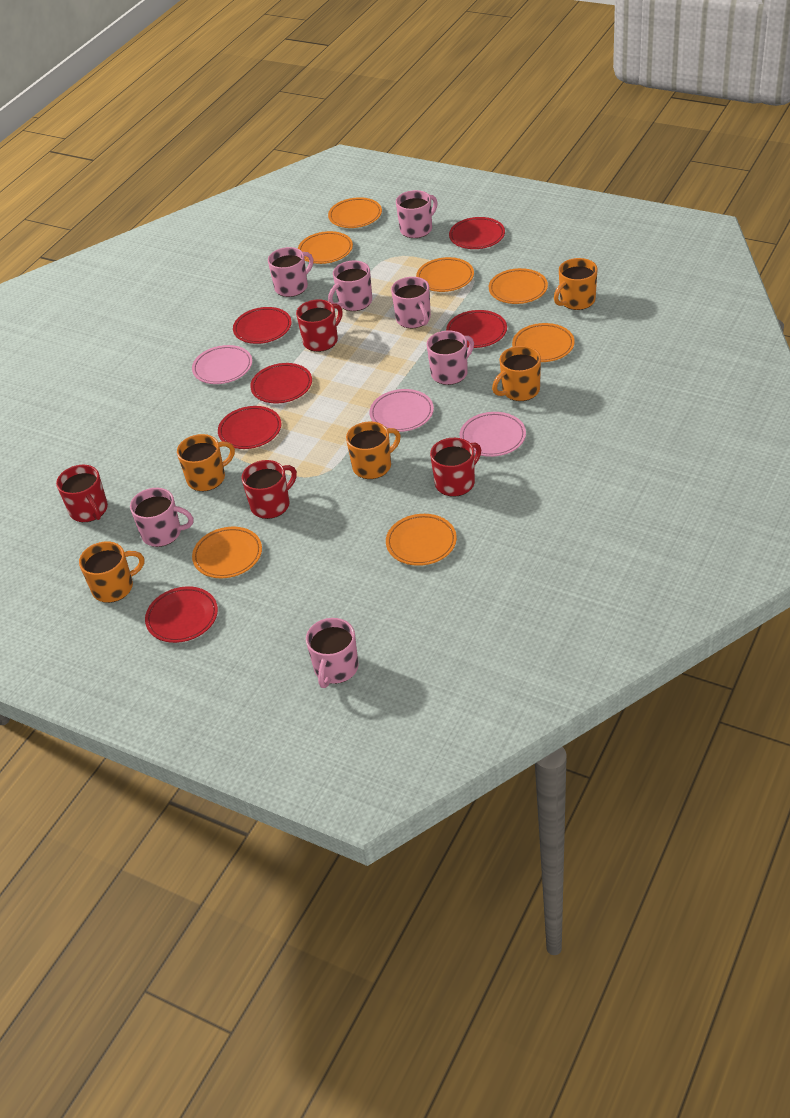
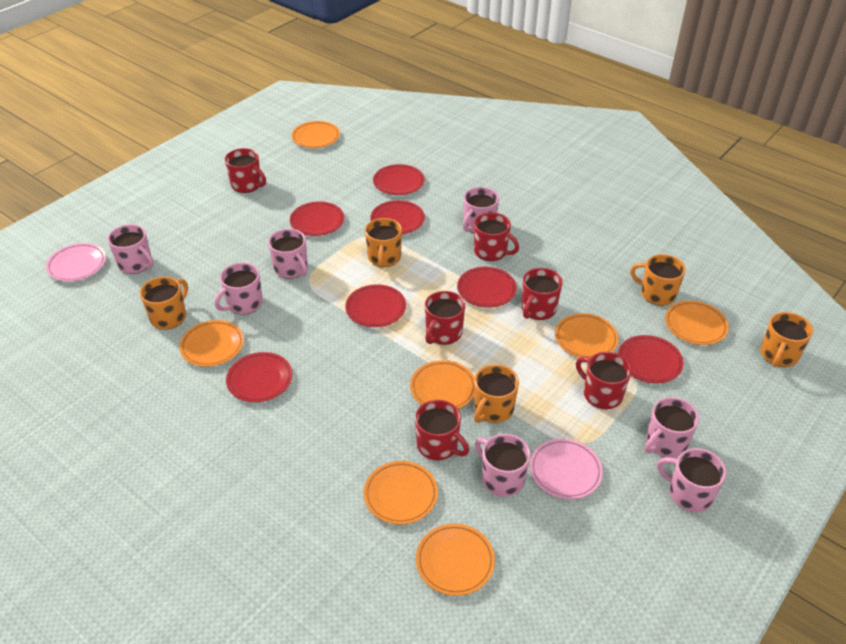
pink plate: [192,345,252,384] [369,389,434,432] [460,412,526,457] = 3 -> [46,243,106,282] [530,439,603,499] = 2
red mug: [56,465,108,522] [241,460,297,519] [296,299,343,352] [430,438,481,497] = 4 -> [225,148,266,193] [415,400,469,460] [425,291,465,345] [474,212,519,261] [521,268,563,320] [576,352,632,409] = 6
red plate: [145,586,218,643] [218,406,282,449] [233,307,292,344] [250,363,312,403] [446,310,507,348] [449,217,505,249] = 6 -> [226,352,293,402] [290,202,344,236] [345,284,406,327] [370,200,425,234] [373,164,425,195] [457,267,517,308] [618,335,684,383] = 7

